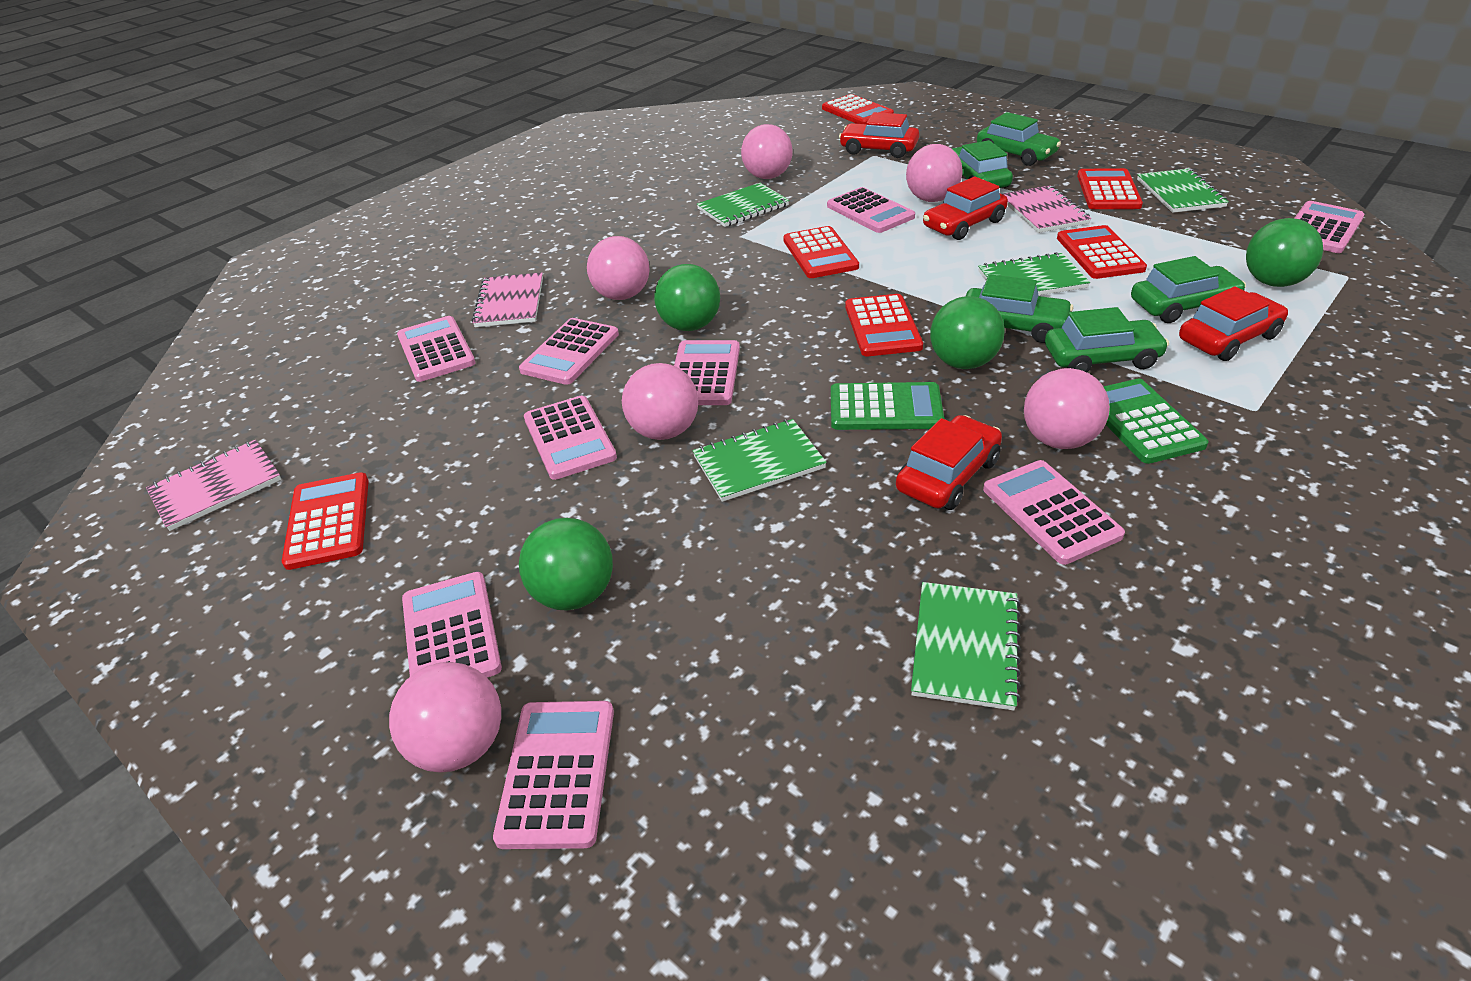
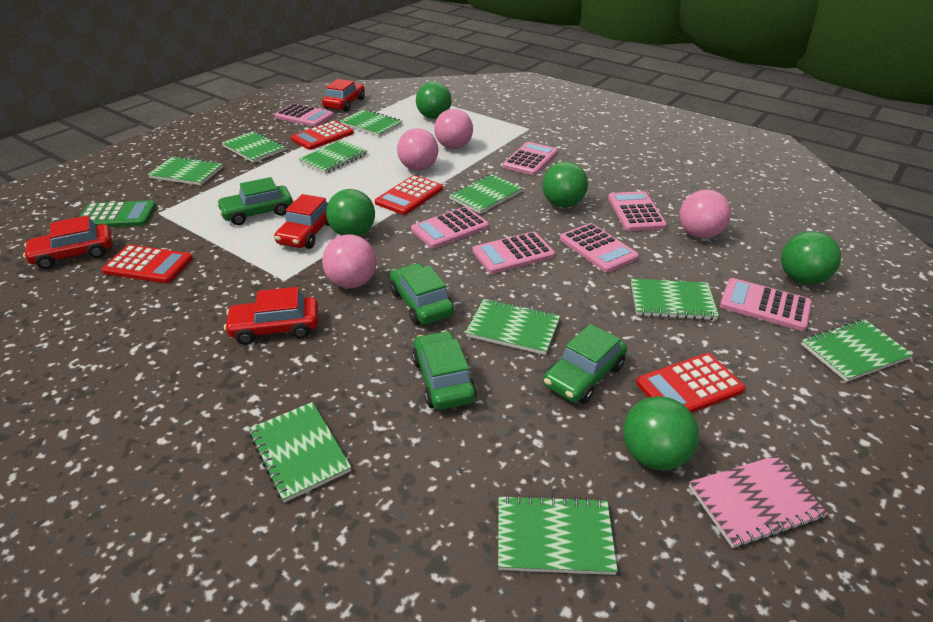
green ball: [519,518,613,611] [654,264,720,331] [930,296,1005,369] [1246,218,1323,287] = 4 -> [326,189,375,236] [416,81,452,119] [542,162,588,208] [623,396,699,470] [781,231,841,284] = 5
green calculator: [831,382,944,430] [1104,379,1208,464] = 2 -> [79,200,156,227] = 1
green car: [952,140,1013,188] [966,274,1073,343] [977,112,1061,166] [1045,307,1169,372] [1131,256,1246,323] = 5 -> [216,177,293,225] [390,263,454,325] [412,331,477,410] [543,324,627,404] = 4
green notebook: [692,419,827,502] [697,183,789,227] [911,582,1021,711] [978,252,1090,295] [1137,168,1229,213] = 5 -> [148,156,223,185] [222,131,286,163] [249,402,351,503] [299,140,368,174] [340,109,402,136] [449,174,523,214] [465,299,560,355] [498,495,618,575] [631,279,719,320] [801,319,914,382] = 10
pink ball: [389,662,501,773] [587,236,650,300] [622,363,698,440] [741,124,793,179] [906,144,963,202] [1024,368,1110,449] = 6 -> [322,234,377,288] [397,128,438,171] [434,109,473,149] [679,190,731,239] = 4
pink calculator: [397,316,476,382] [402,572,502,677] [493,701,614,849] [519,318,619,385] [524,396,617,480] [674,340,740,405] [827,187,915,233] [983,460,1125,565] [1294,201,1364,253] = 9 -> [274,103,334,127] [411,206,489,248] [473,232,555,274] [503,142,558,175] [560,223,639,272] [608,191,667,231] [720,278,812,331] = 7
pink notebook: [146,440,281,531] [472,272,543,327] [1003,185,1091,233] = 3 -> [689,455,828,548] = 1
red calculator: [282,472,369,570] [783,226,859,278] [822,94,894,124] [845,294,923,356] [1057,225,1147,279] [1077,168,1143,209] = 6 -> [101,245,193,283] [291,121,354,150] [375,175,443,215] [636,353,745,413] = 4

